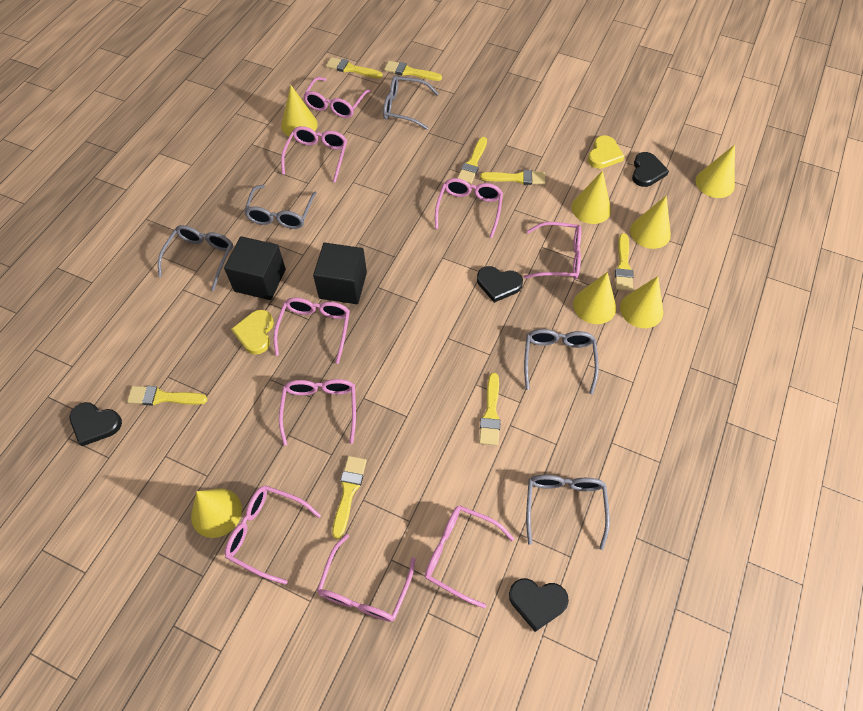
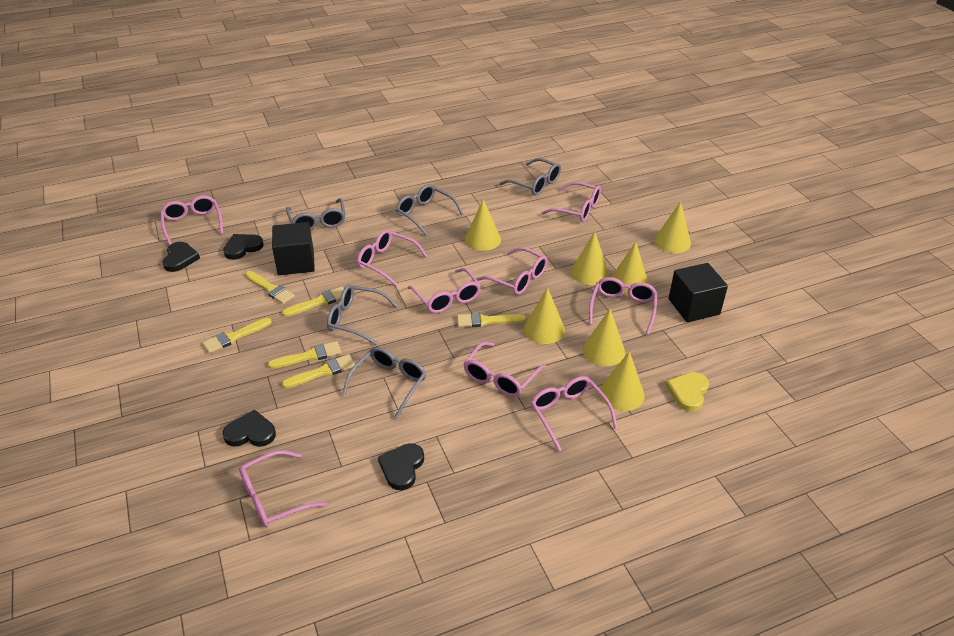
yellow brush: [127,386,208,406] [326,57,383,78] [332,456,367,539] [384,61,442,81] [457,137,487,184] [479,373,501,446] [480,170,545,185] [615,233,633,291] = 8 -> [202,318,272,353] [245,271,295,304] [268,341,341,369] [282,287,344,317] [282,354,355,388] [457,313,526,327] = 6
yellow heart: [231,310,274,355] [587,135,625,169] = 2 -> [666,372,709,412] = 1

